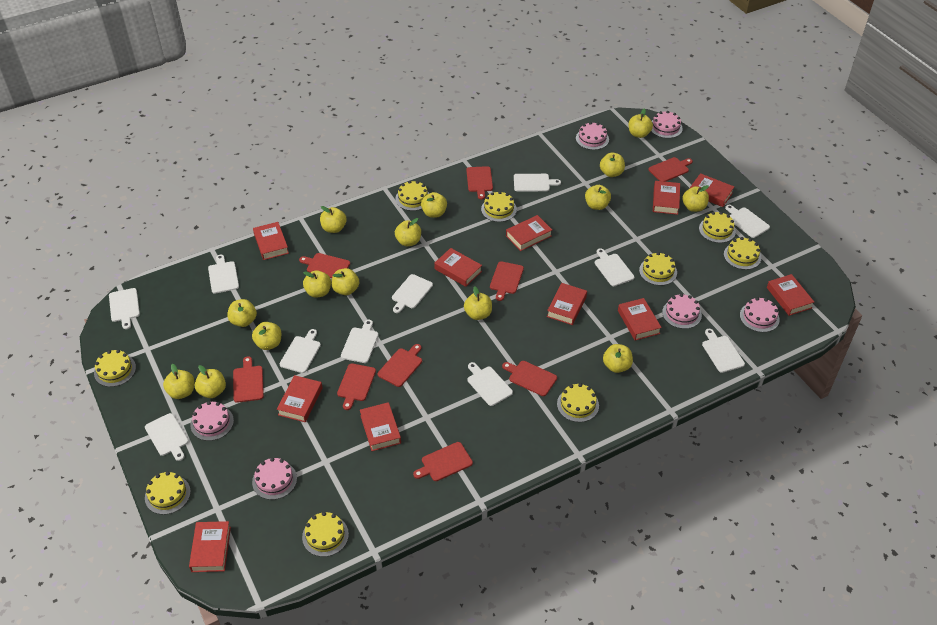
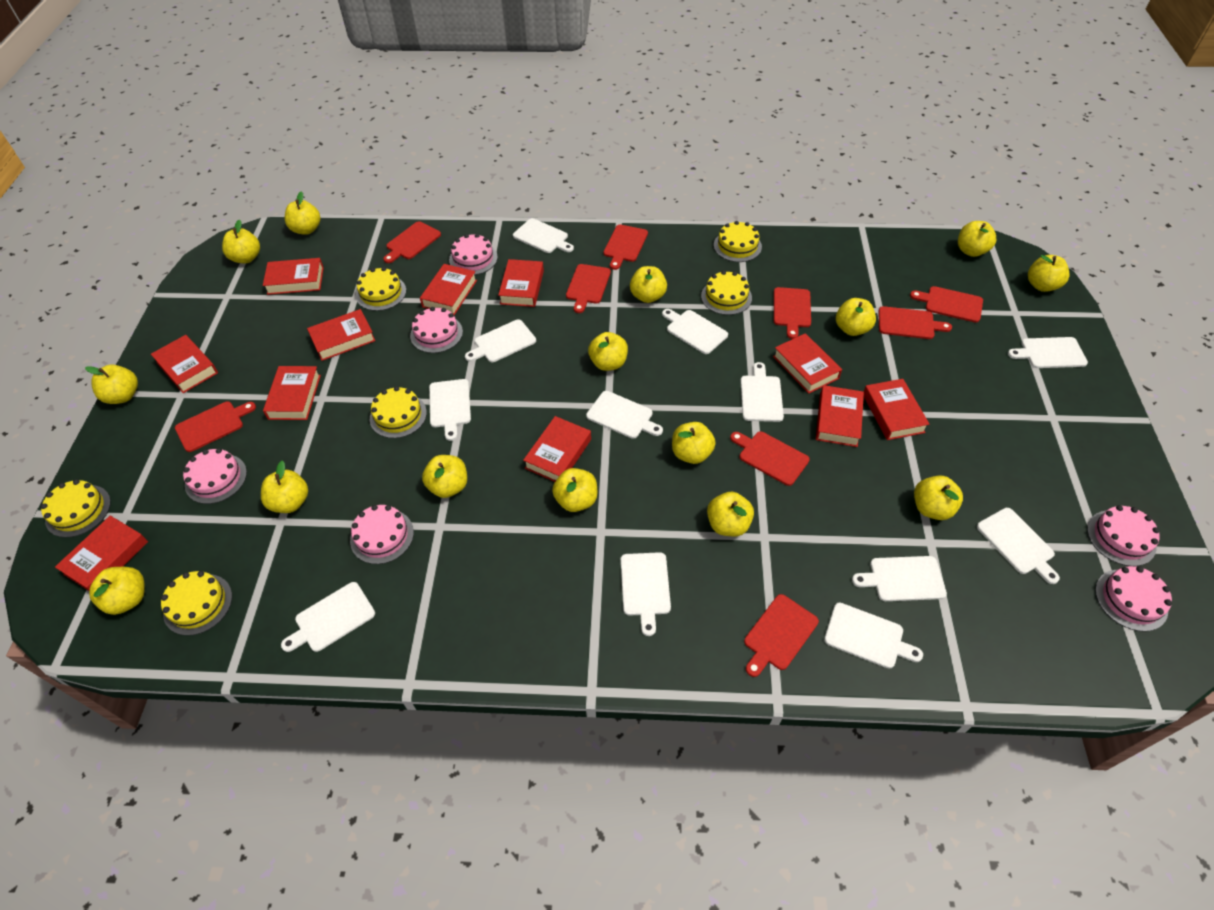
white cutting board: [109,288,140,329] [145,413,189,461] [208,255,239,294] [280,329,321,373] [341,320,378,363] [392,274,433,313] [468,362,513,406] [514,174,561,191] [595,248,634,286] [702,329,745,373] [725,205,770,238] = 11 -> [281,582,375,652] [429,379,471,441] [465,319,536,362] [513,218,574,253] [586,391,663,439] [621,552,671,636] [662,309,728,354] [741,362,784,422] [824,603,923,669] [852,556,947,601] [977,508,1060,584] [1008,337,1088,368] = 12
yellow cake: [94,350,136,387] [145,472,191,515] [302,512,349,557] [395,181,429,211] [481,191,517,222] [557,383,599,422] [639,252,677,286] [699,212,736,243] [724,237,761,270] = 9 -> [41,479,111,538] [161,571,232,636] [356,267,406,311] [370,386,427,438] [701,271,752,315] [714,221,762,262] = 6

